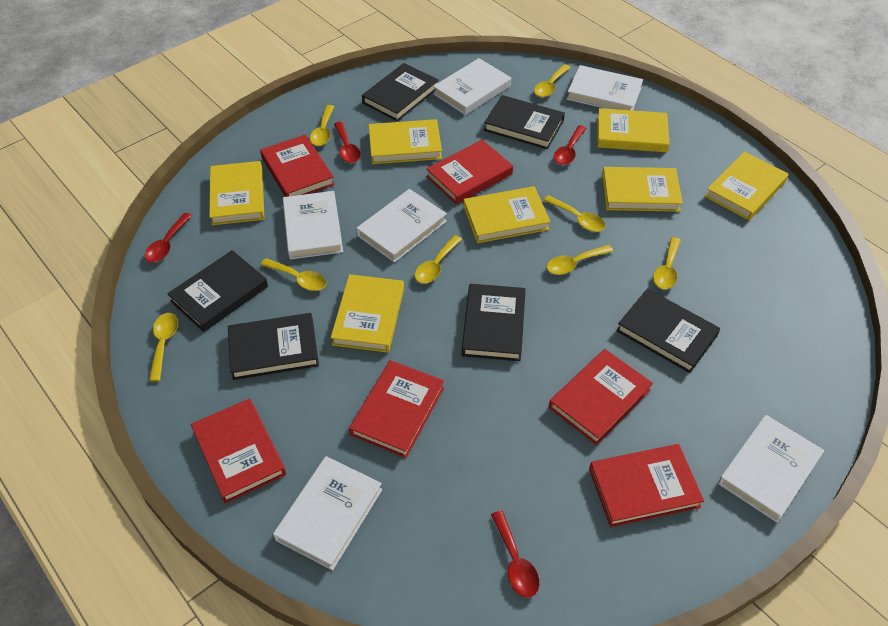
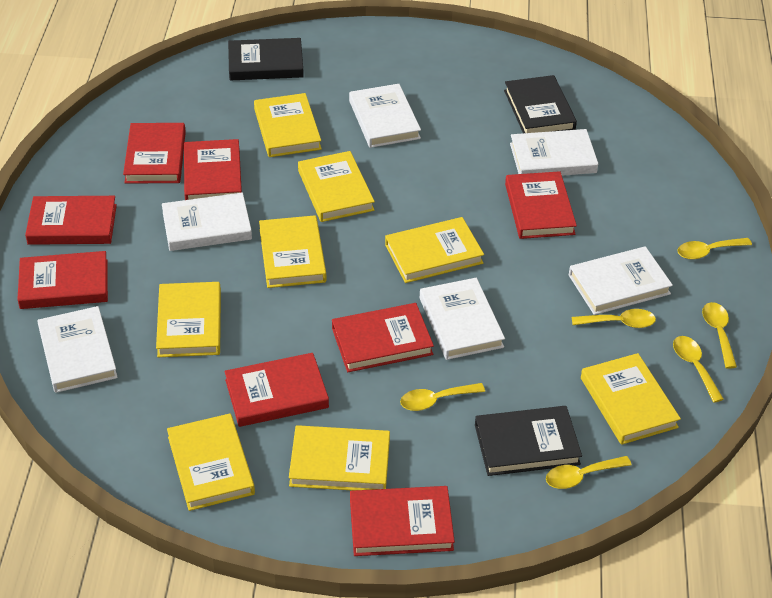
black book: [167,250,268,332] [228,313,319,380] [362,63,439,121] [462,284,526,361] [484,95,565,149] [616,289,720,373] = 6 -> [228,38,304,80] [475,406,582,476] [504,75,577,133] = 3
red book: [191,398,286,504] [260,135,335,197] [349,360,444,458] [426,140,513,204] [549,349,653,445] [589,444,704,527] = 6 -> [17,251,108,309] [25,196,117,245] [123,123,186,184] [184,139,242,200] [225,353,329,427] [332,303,434,372] [350,486,455,556] [505,171,577,239] = 8
red spoon: [144,213,192,263] [334,122,361,163] [491,510,539,598] [554,125,587,165] = 4 -> none = 0
yellow book: [209,161,264,225] [331,274,404,353] [368,119,442,164] [464,186,550,243] [597,108,670,152] [602,167,683,212] [705,151,788,220] = 7 -> [156,282,221,357] [167,414,255,511] [254,93,322,157] [259,215,326,288] [289,425,390,491] [298,151,375,222] [385,217,484,283] [581,353,681,445] = 8
yellow spoon: [149,313,178,382] [261,258,326,291] [310,105,335,146] [415,235,462,283] [534,64,571,97] [543,195,605,232] [547,245,613,275] [653,237,681,289] = 8 -> [400,383,485,411] [546,456,632,489] [572,309,656,328] [673,336,724,403] [677,238,752,260] [702,302,737,369] = 6

